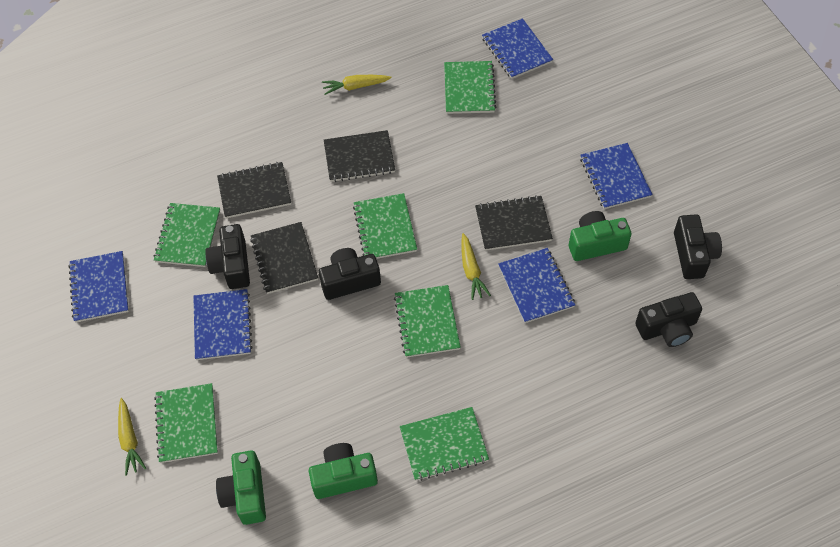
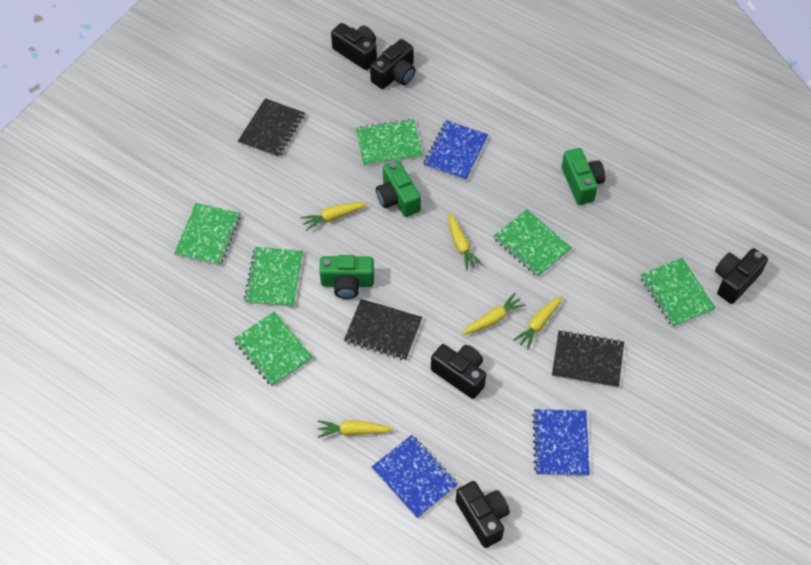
black camera: [205,224,250,289] [318,248,381,300] [635,292,702,347] [674,214,722,279] = 4 -> [331,23,377,70] [370,39,415,89] [431,344,486,399] [456,481,510,548] [715,248,768,304] = 5
black notebook: [217,162,291,218] [250,222,318,294] [324,130,395,182] [475,195,553,251] = 4 -> [238,98,305,158] [344,299,422,361] [552,330,624,388] = 3
blue notebook: [69,251,129,322] [193,289,253,360] [482,18,553,79] [498,248,575,323] [580,143,653,209] = 5 -> [372,435,458,519] [423,120,488,181] [532,409,590,476] = 3
yellow carrot: [118,398,147,476] [322,75,391,95] [461,233,491,300] = 3 -> [300,202,368,231] [317,420,393,438] [448,213,482,271] [462,293,526,335] [513,295,562,350] = 5

